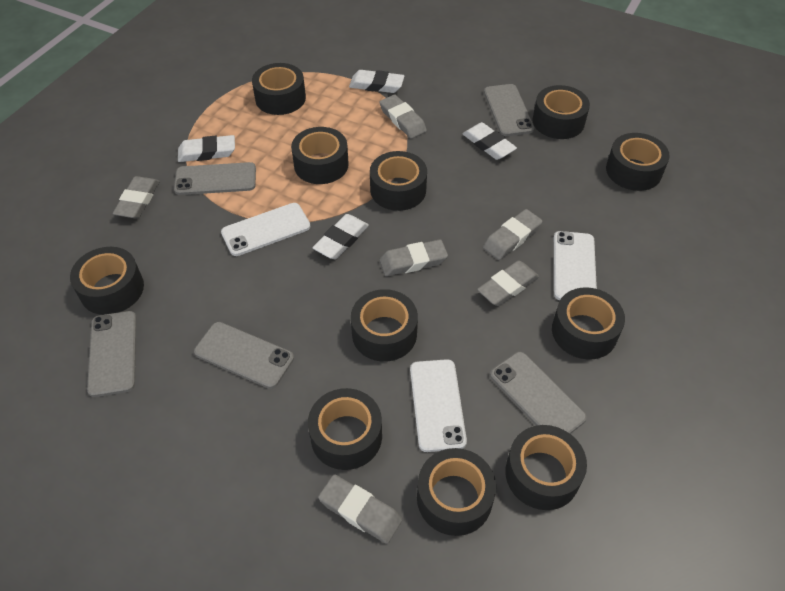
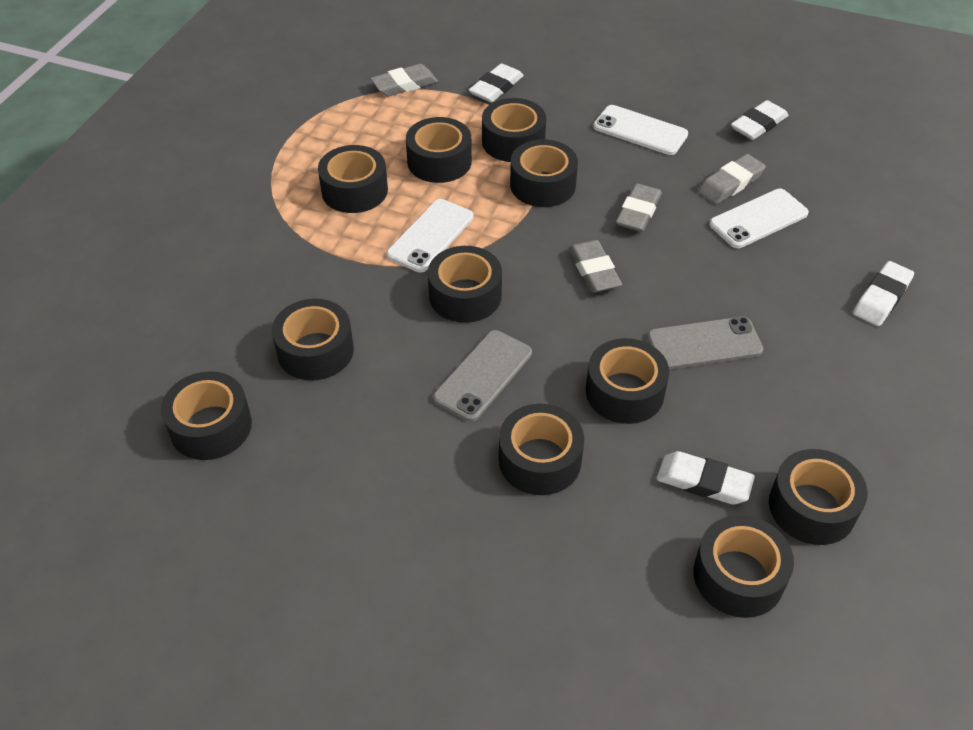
grey eraser: [113,176,160,219] [318,474,402,544] [379,95,427,139] [379,239,448,276] [477,260,539,306] [483,209,542,260] = 6 -> [370,64,438,96] [569,240,622,293] [616,183,662,232] [698,154,766,204] = 4
grey phone: [87,311,137,397] [174,162,256,195] [194,322,294,389] [484,84,534,136] [490,352,587,434] = 5 -> [433,330,532,422] [647,317,763,370] = 2

